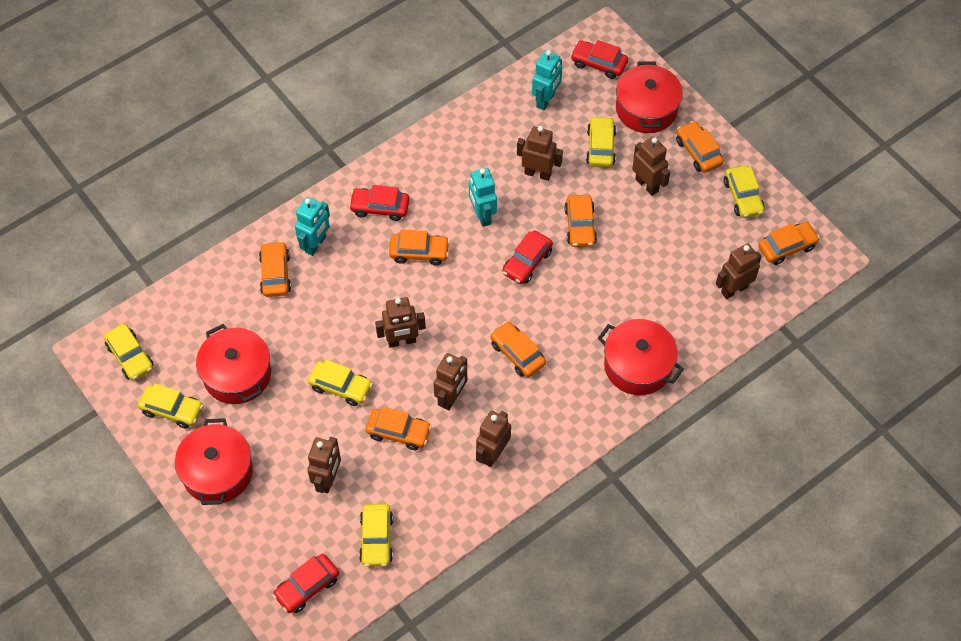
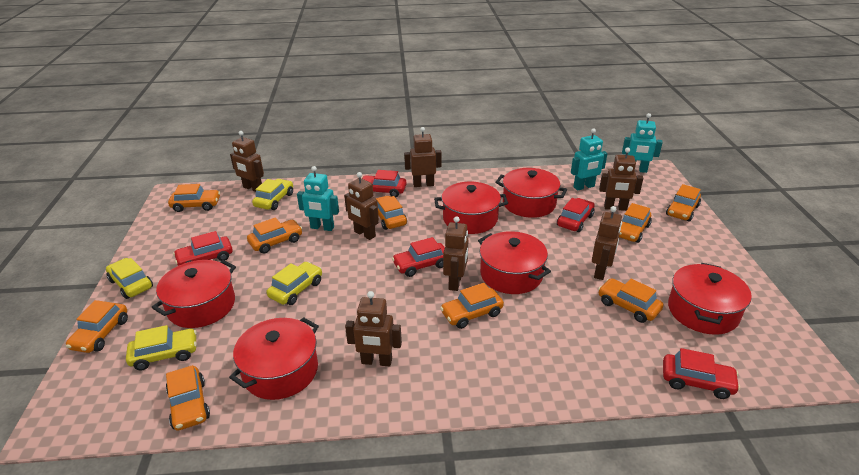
orange car: [259,241,291,297] [366,407,432,450] [389,230,450,265] [490,321,546,377] [564,195,597,247] [676,121,724,173] [758,222,820,265] = 7 -> [66,300,128,353] [166,365,210,431] [168,184,220,212] [247,217,302,254] [375,196,407,230] [440,283,504,329] [598,278,663,323] [619,203,652,243] [666,184,701,222] = 9
red car: [272,554,339,613] [349,185,409,221] [502,230,553,284] [571,40,628,79] = 4 -> [173,231,233,266] [361,170,407,198] [392,237,445,277] [557,198,595,232] [663,348,740,399] = 5
red pot: [175,418,253,505] [196,324,271,404] [598,319,684,395] [616,61,683,133] = 4 -> [152,260,236,328] [229,317,319,400] [434,182,508,234] [478,231,551,294] [496,168,567,218] [668,263,752,335] = 6
yellow car: [104,324,154,381] [138,383,203,429] [308,360,373,406] [359,504,393,567] [586,116,616,167] [724,165,765,218] = 6 -> [106,258,153,299] [126,325,197,371] [252,179,293,210] [267,262,322,305] = 4

